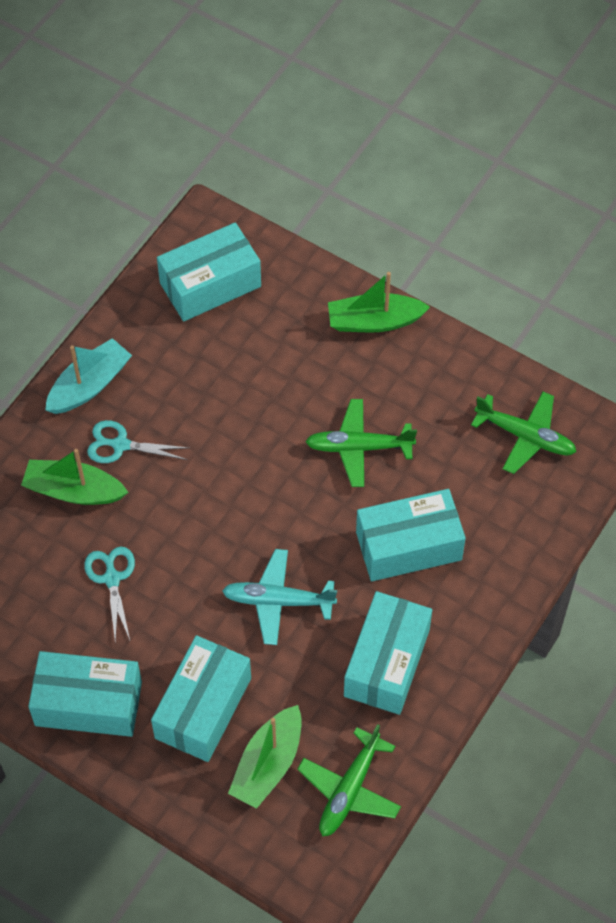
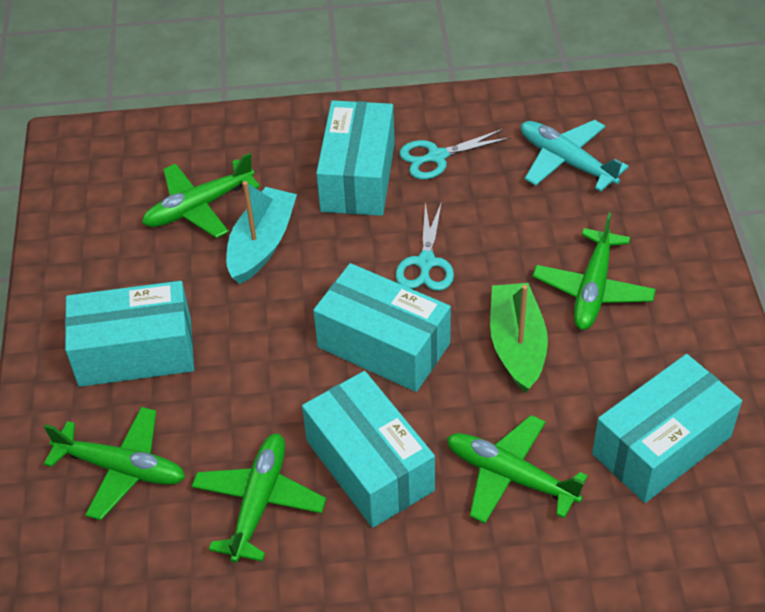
green boat: [21,449,128,505] [228,705,302,809] [328,272,430,332] = 3 -> [490,283,548,393] = 1
green plane: [297,724,401,837] [305,399,417,487] [471,392,576,474] = 3 -> [44,407,185,520] [142,153,260,238] [192,433,326,563] [447,415,588,523] [533,212,656,330] = 5

